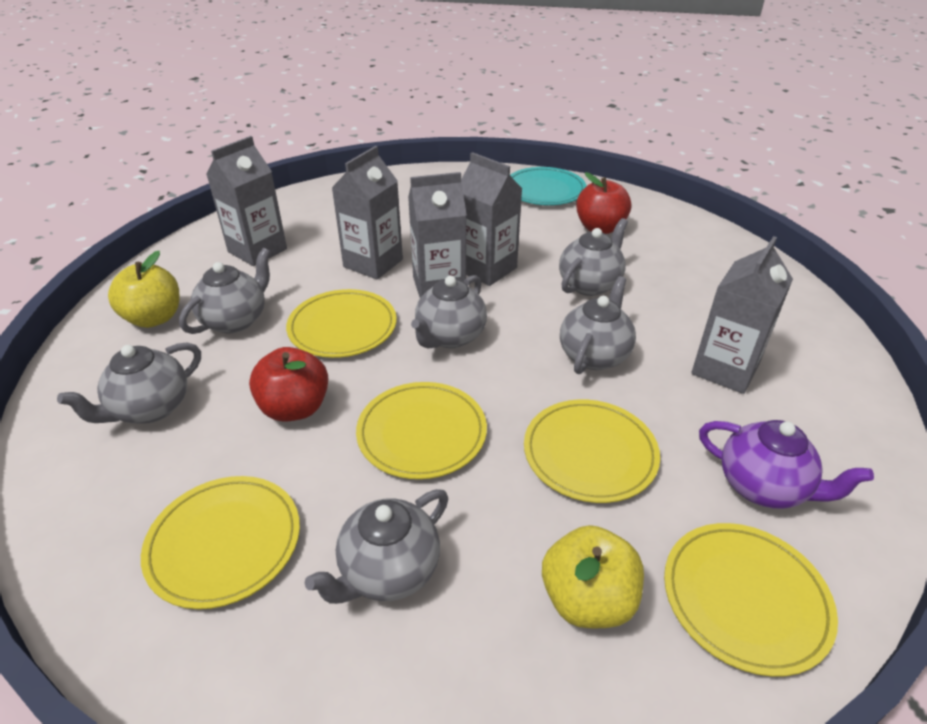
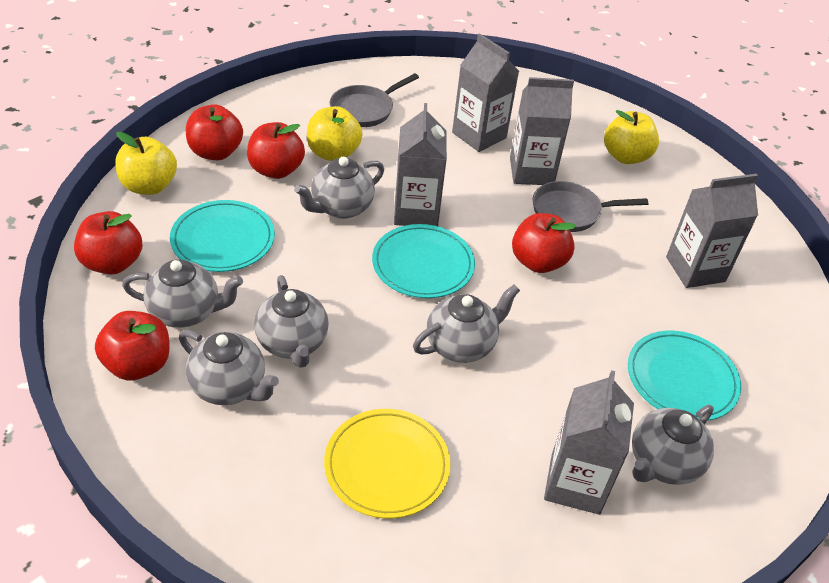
grey pan: none = 0 -> [330,73,419,127] [533,181,648,232] = 2
purple teapot: [699,420,874,509] = 1 -> none = 0
red apple: [249,347,328,422] [576,172,631,234] = 2 -> [74,211,143,275] [95,311,170,381] [186,104,243,160] [247,122,305,179] [512,213,576,273] = 5
turquoise plate: [510,167,587,205] = 1 -> [170,200,275,272] [372,224,475,298] [628,331,741,421] = 3
yellow apple: [108,251,179,328] [542,525,644,628] = 2 -> [115,132,177,195] [307,106,363,161] [604,110,659,164] = 3
yellow plate: [141,476,300,609] [286,289,397,358] [356,382,487,479] [524,400,660,503] [664,523,838,677] = 5 -> [324,409,451,519] = 1

